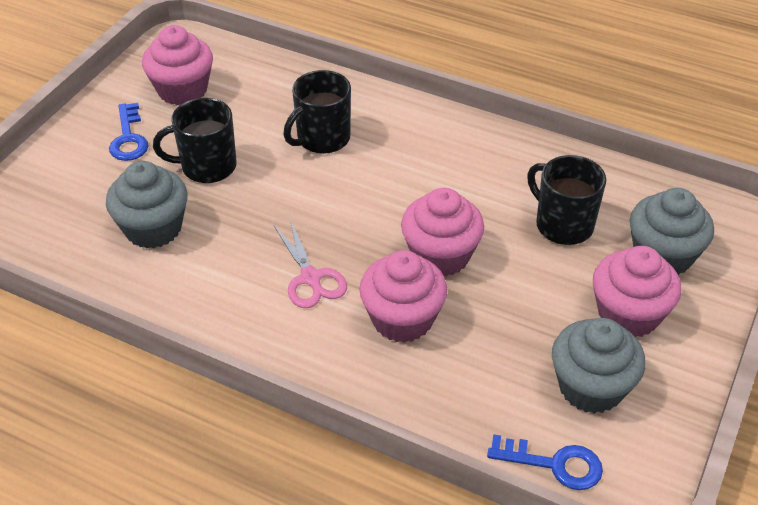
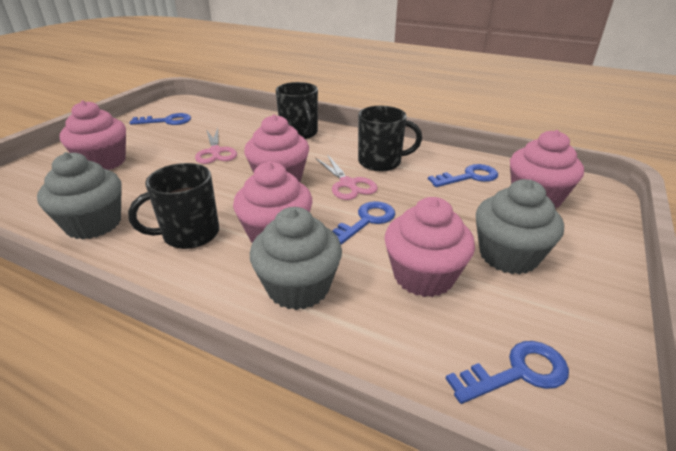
blue key: [109,103,148,161] [487,434,603,490] = 2 -> [130,113,191,125] [332,201,395,245] [428,164,498,187] [446,341,569,404] = 4
pink cupcake: [142,25,213,105] [359,250,447,343] [401,188,484,277] [593,246,681,337] = 4 -> [60,100,126,170] [233,162,312,243] [244,114,309,182] [384,197,475,297] [510,130,584,209] = 5
pink scissors: [274,219,347,308] = 1 -> [195,128,237,164] [316,154,378,200] = 2

